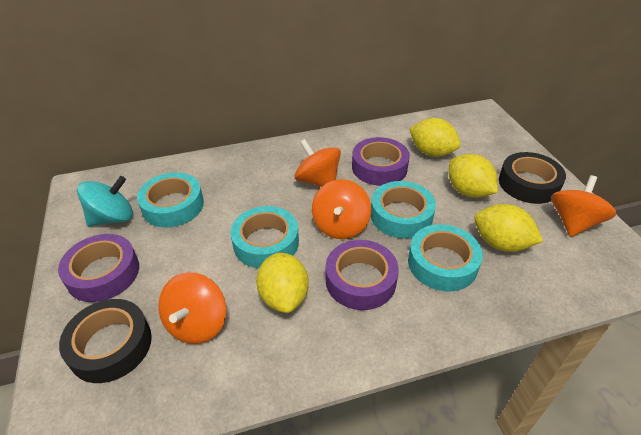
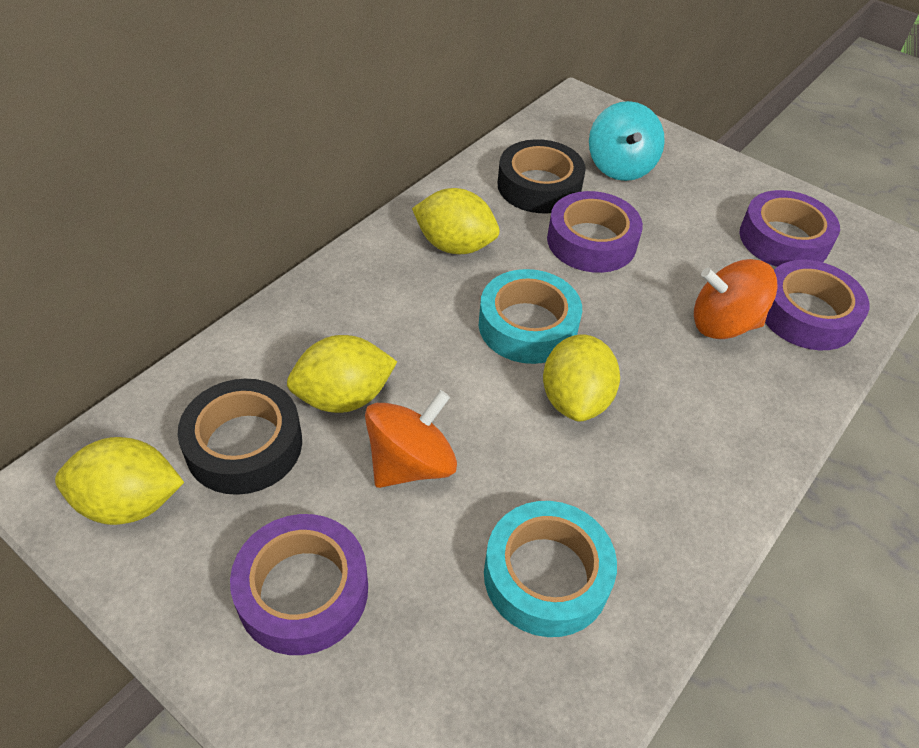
orange spinning top: [158,272,226,344] [294,139,341,187] [312,179,371,239] [551,175,616,237] = 4 -> [365,390,457,488] [694,259,778,339] = 2
purple tape: [58,234,139,302] [326,240,399,310] [352,137,410,186] = 3 -> [230,514,368,655] [547,191,643,273] [740,190,840,267] [765,260,869,350] = 4
turquoise tape: [137,172,204,228] [230,206,299,268] [370,181,436,238] [408,224,483,291] = 4 -> [479,269,582,364] [484,501,617,637] = 2

